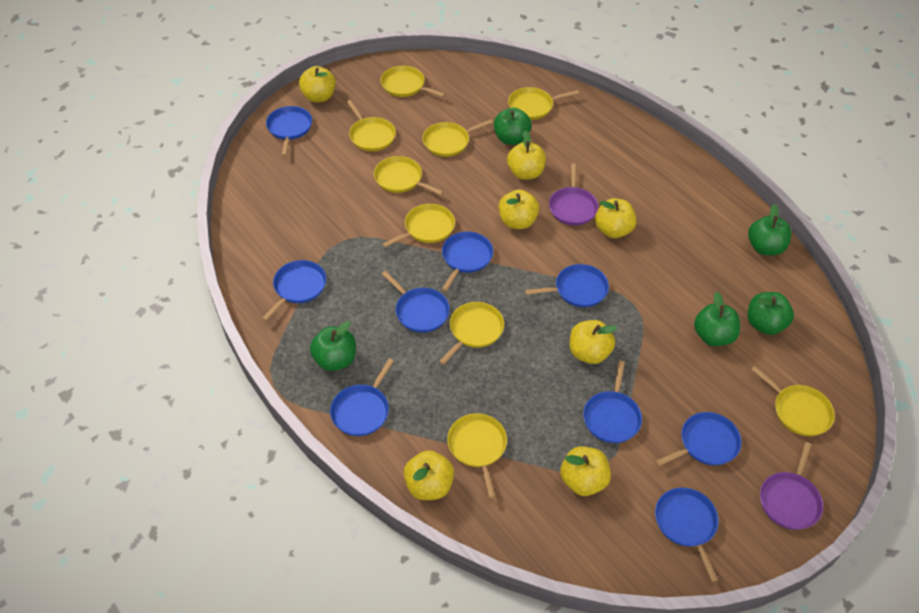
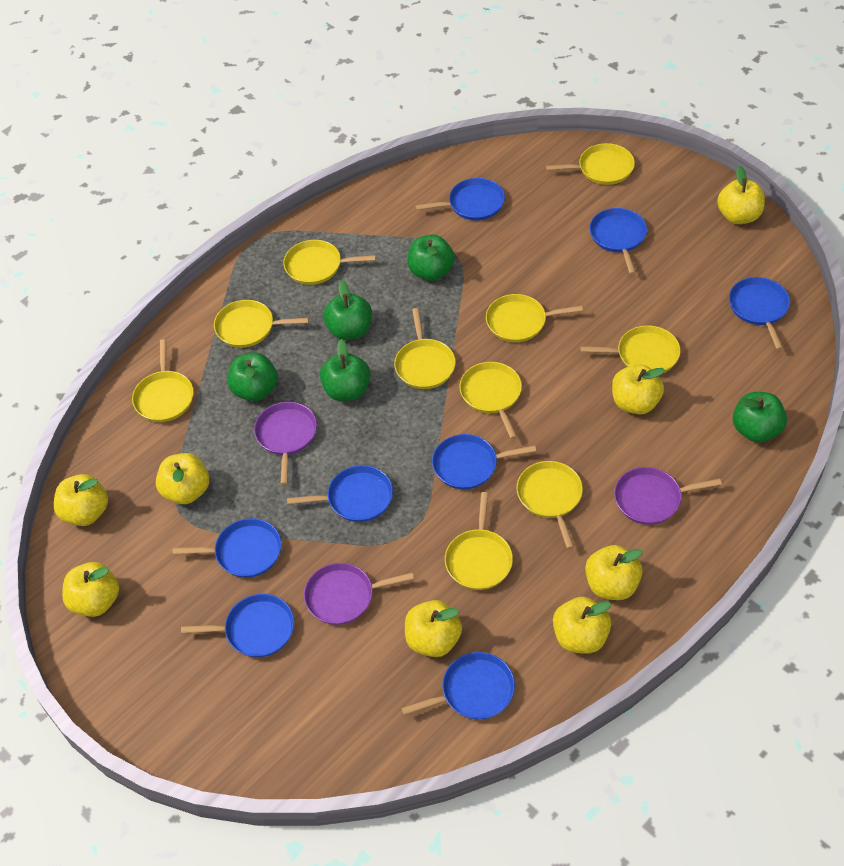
blue pan: [262,260,326,321] [266,106,312,156] [330,358,394,436] [382,271,450,333] [442,232,493,291] [525,264,609,307] [583,361,642,443] [655,412,742,466] [655,488,719,582] = 9 -> [172,518,282,578] [181,594,294,657] [287,465,393,522] [401,652,515,720] [416,178,505,220] [432,434,536,489] [589,208,647,275] [729,277,790,350] = 8
purple pan: [549,163,598,225] [760,442,823,530] = 2 -> [254,402,317,485] [304,563,414,625] [614,467,722,525] = 3
yellow apple: [299,66,336,103] [403,450,454,500] [498,189,539,229] [507,131,546,180] [560,446,611,496] [570,320,617,364] [595,198,637,238] = 7 -> [54,474,108,526] [62,562,119,617] [156,453,209,504] [405,600,462,657] [553,597,611,654] [585,545,643,600] [612,364,665,414] [717,166,765,224] = 8
yellow pan: [347,100,396,151] [374,156,444,195] [380,66,445,97] [382,204,455,247] [423,119,493,157] [439,302,504,365] [447,413,507,499] [508,87,579,120] [751,366,835,436] = 9 -> [132,339,194,422] [214,300,309,348] [283,240,376,285] [394,308,456,389] [445,492,513,590] [459,362,522,439] [486,294,583,342] [517,461,583,549] [546,143,635,185] [580,325,680,373] = 10

